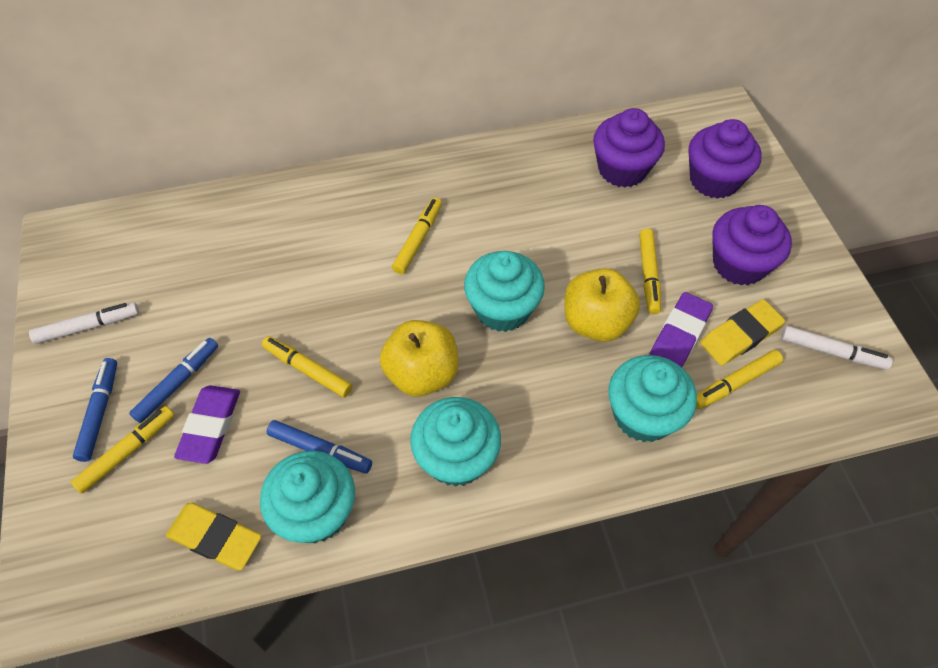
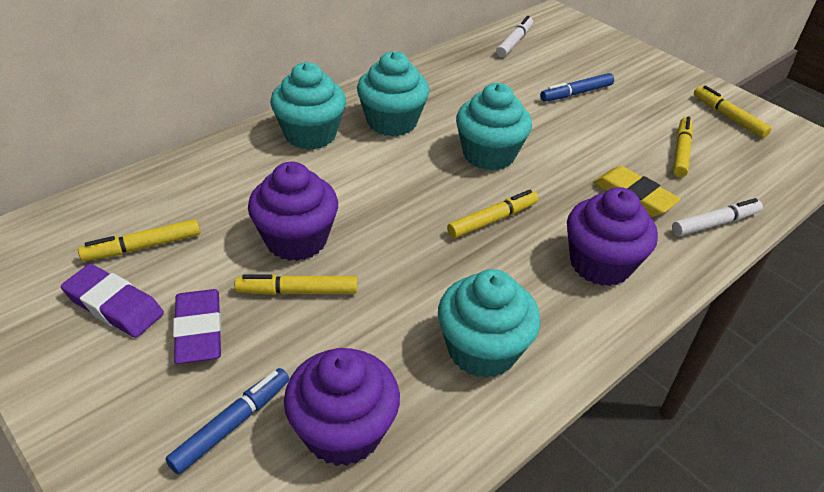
blue marker: [73,358,117,462] [129,338,218,423] [267,420,372,473] = 3 -> [165,368,289,474] [540,73,614,102] = 2
yellow apple: [380,320,458,397] [564,268,640,342] = 2 -> none = 0
yellow eraser: [166,503,262,570] [700,299,785,366] = 2 -> [593,166,681,217] = 1

